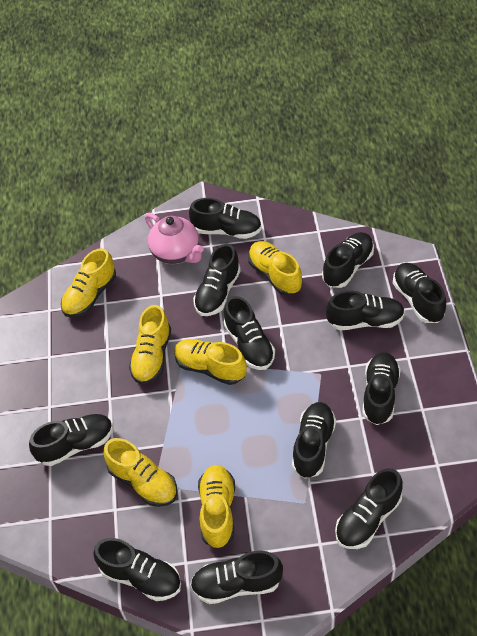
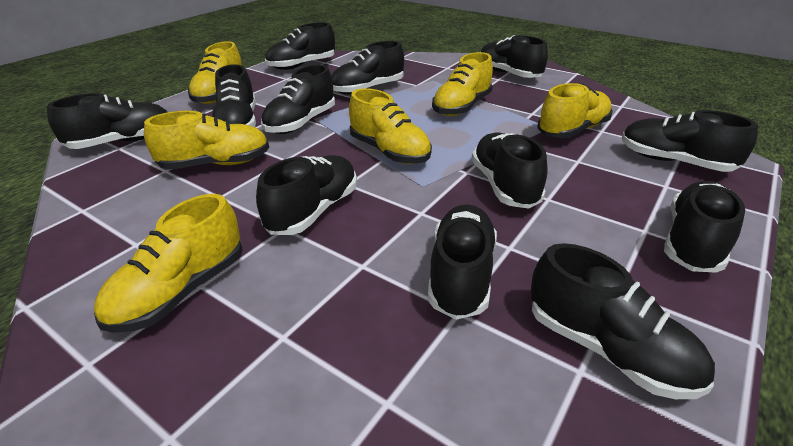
pink teapot: [145,213,204,264] = 1 -> none = 0

